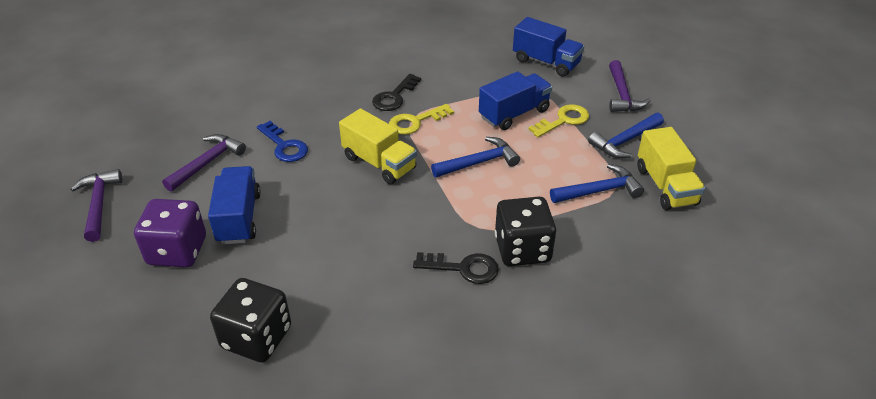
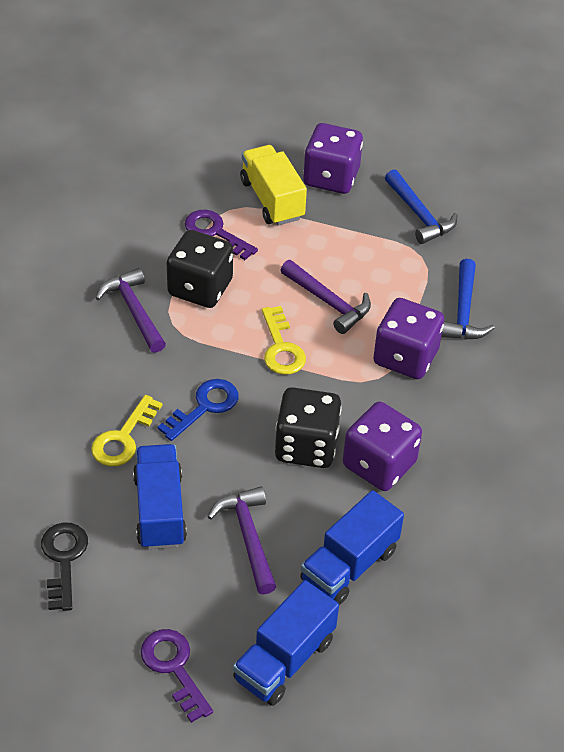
black key: [372,74,421,111] [413,252,499,284] = 2 -> [41,522,88,611] = 1
blue hammer: [431,137,520,178] [550,164,644,203] [588,113,664,158] = 3 -> [385,170,457,244] [441,259,494,340] = 2
purple dice: [134,199,206,267] = 1 -> [303,123,363,194] [343,402,422,491] [373,298,444,379] = 3
purple key: none = 0 -> [141,629,213,723] [185,210,258,260] = 2
yellow truck: [339,108,417,184] [637,127,705,210] = 2 -> [240,145,307,226] = 1

